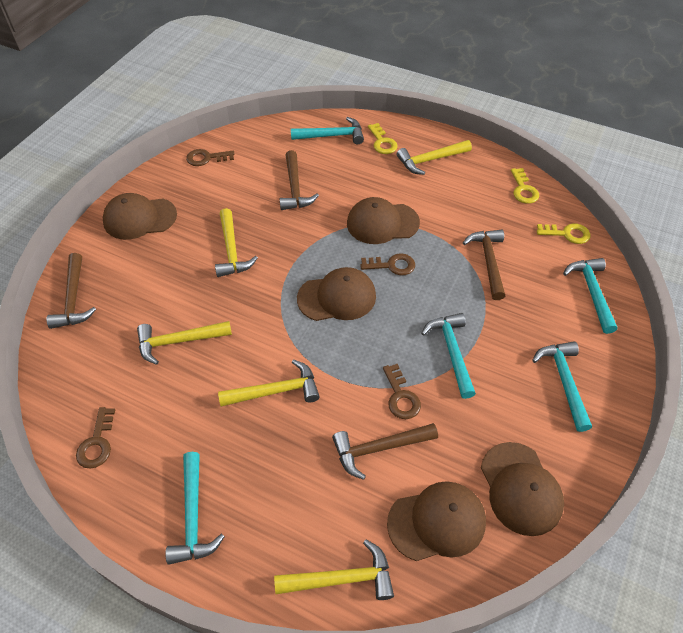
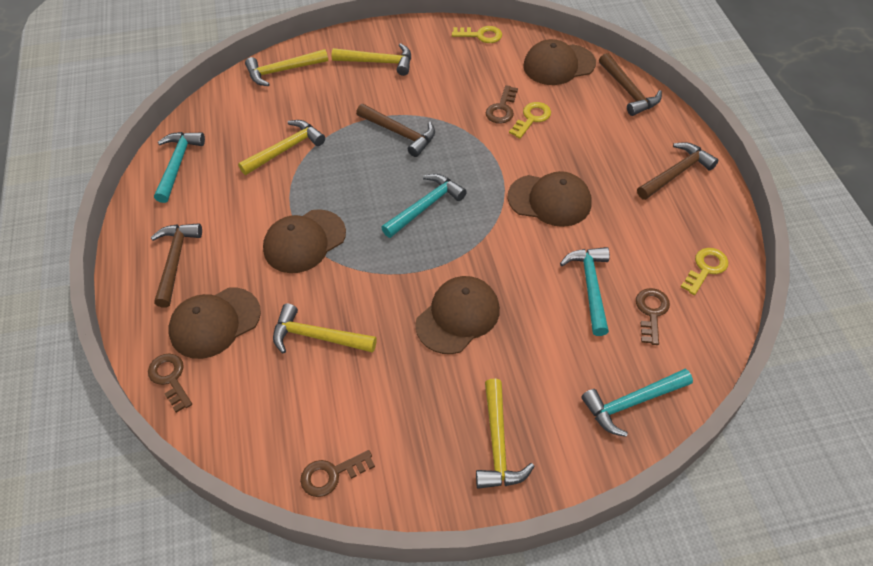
turquoise hammer: [166,452,225,565] [291,117,364,144] [421,313,476,399] [532,341,592,432] [563,258,617,334] = 5 -> [154,132,205,203] [381,174,467,238] [560,247,610,336] [581,369,693,437] = 4

